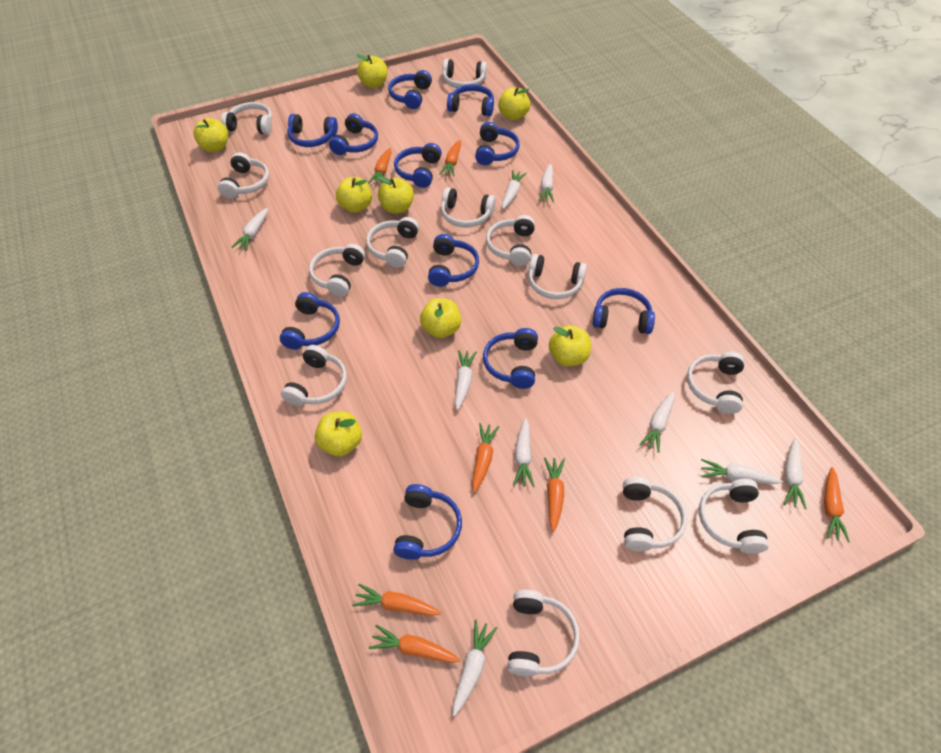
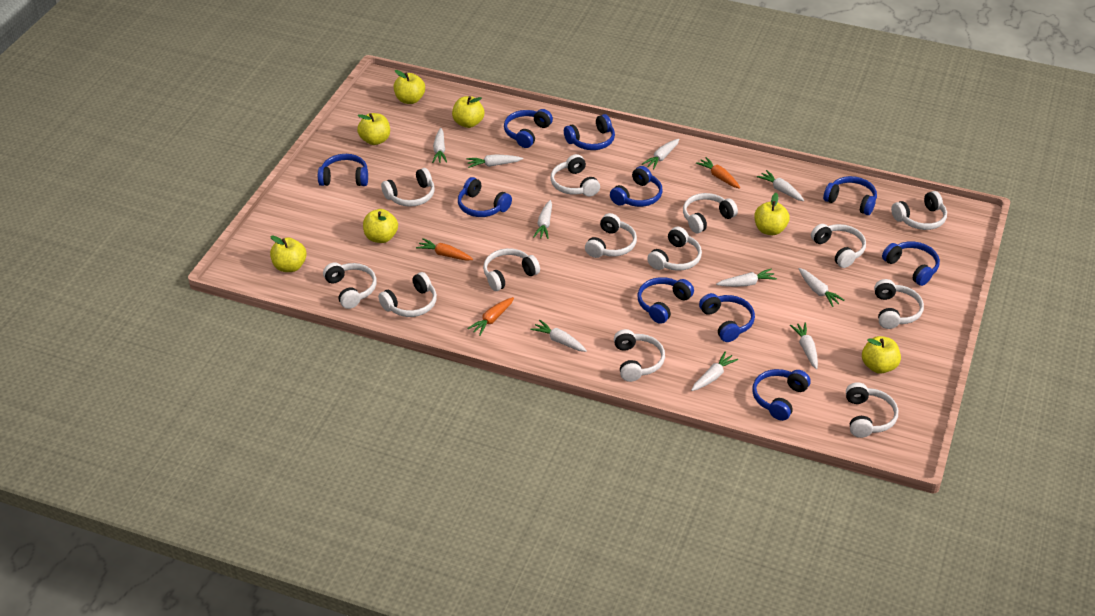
blue headphones: [280,292,340,350] [288,114,338,147] [329,113,378,155] [388,70,432,109] [394,143,442,188] [394,484,462,560] [428,234,479,287] [447,84,494,116] [475,122,520,165] [483,328,538,389] [593,288,655,334] = 11 -> [318,154,368,186] [458,177,512,217] [504,109,553,148] [564,114,615,150] [610,166,663,207] [637,277,694,324] [699,293,755,342] [752,369,811,421] [823,176,877,215] [882,241,940,286] = 10
orange carrot: [352,583,442,616] [368,148,392,184] [369,625,461,663] [439,140,461,176] [472,423,499,493] [544,458,565,532] [824,467,850,542] = 7 -> [416,238,473,261] [467,297,514,336] [696,157,740,189] = 3
white carrot: [232,208,268,251] [453,620,497,716] [455,350,477,410] [502,170,527,209] [513,418,535,487] [538,163,554,203] [639,392,674,453] [701,459,783,484] [784,438,806,509] = 9 -> [432,128,447,163] [467,154,523,168] [530,320,587,352] [533,200,552,239] [642,139,680,170] [691,352,738,391] [716,269,777,287] [757,170,804,201] [790,322,818,369] [799,268,845,307] = 10
yellow apple: [193,118,228,152] [315,411,362,457] [336,177,372,213] [357,54,388,88] [378,176,414,214] [420,298,461,338] [498,87,530,120] [549,325,591,366] = 8 -> [270,235,306,272] [357,113,390,145] [363,209,398,243] [394,70,425,104] [452,96,484,128] [754,193,790,235] [862,336,901,374] = 7

